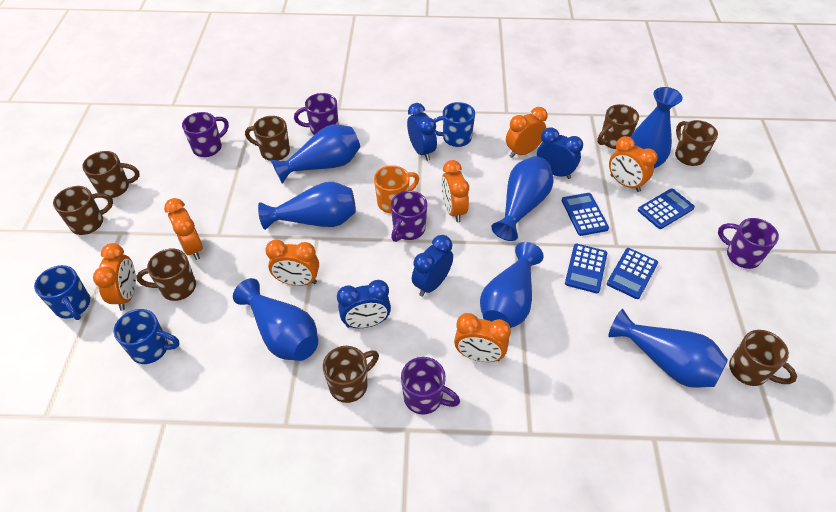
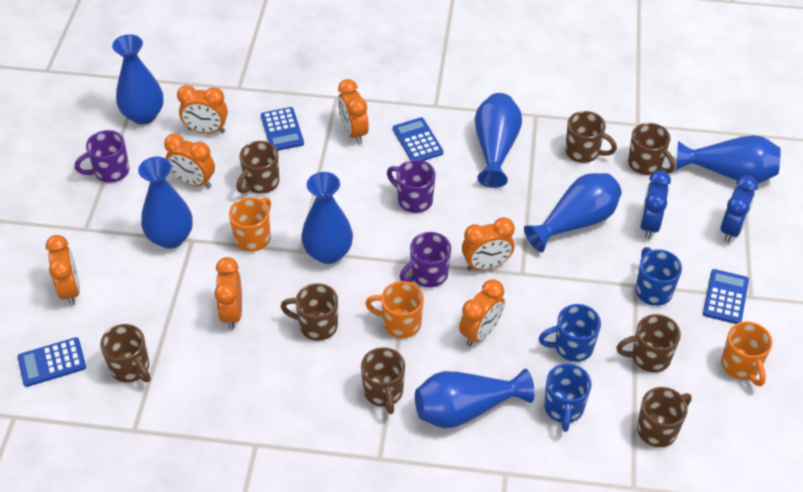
blue clock: [337,280,391,328] [407,103,437,161] [412,235,453,297] [537,127,583,179] = 4 -> [640,170,671,239] [721,175,758,243] = 2
orange mug: [374,165,419,213] = 1 -> [229,197,271,252] [365,281,424,338] [721,321,773,386] = 3
purple mug: [182,112,229,157] [294,93,339,135] [391,191,427,242] [401,357,460,415] [718,218,779,269] = 5 -> [75,130,129,183] [387,160,436,213] [400,232,451,288] = 3

